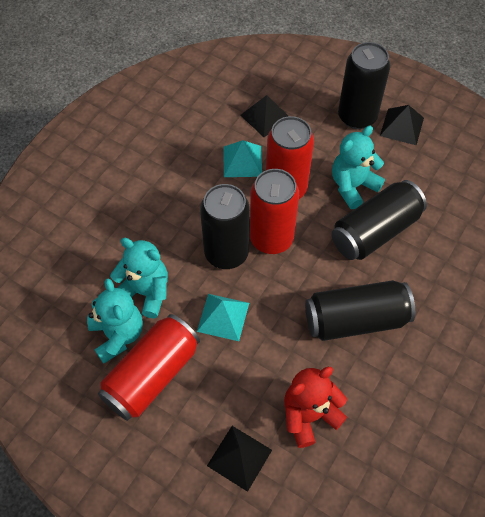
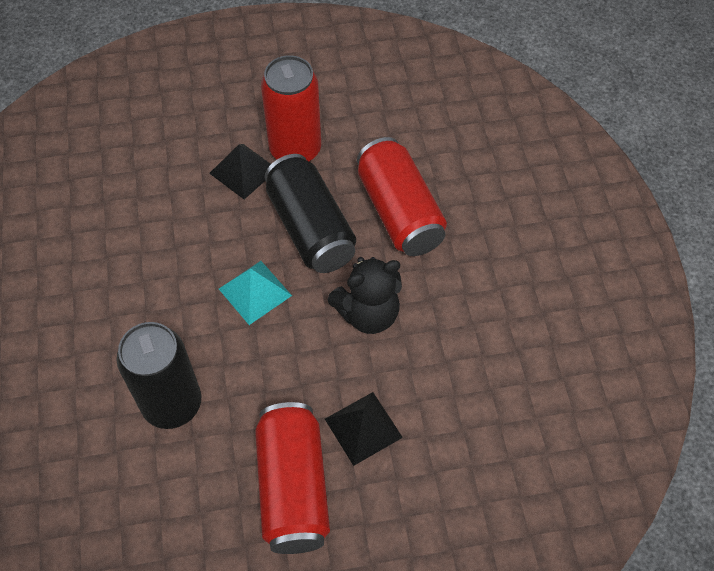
black can: [200,184,250,269] [305,280,415,341] [332,180,427,260] [338,42,390,129] = 4 -> [116,322,201,429] [264,154,356,273] = 2
black pyramid: [207,426,272,492] [240,95,288,137] [380,105,424,145] = 3 -> [209,144,271,199] [325,392,403,466] = 2
black teddy bear: none = 0 -> [327,257,402,334] = 1
red teddy bear: [284,367,347,448] = 1 -> none = 0
turquoise pyramid: [197,294,249,341] [223,140,262,177] = 2 -> [219,261,292,325] = 1
turquoise teddy bear: [87,278,143,364] [110,238,168,319] [332,126,385,209] = 3 -> none = 0

